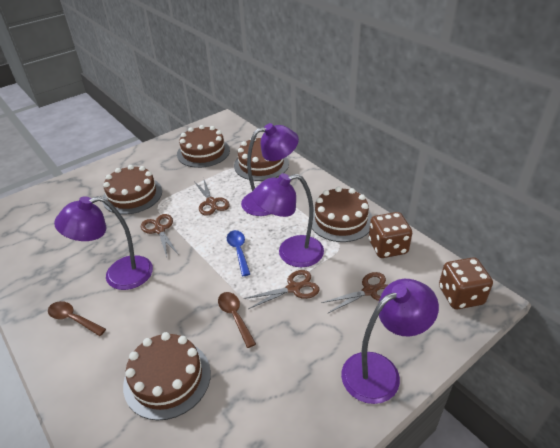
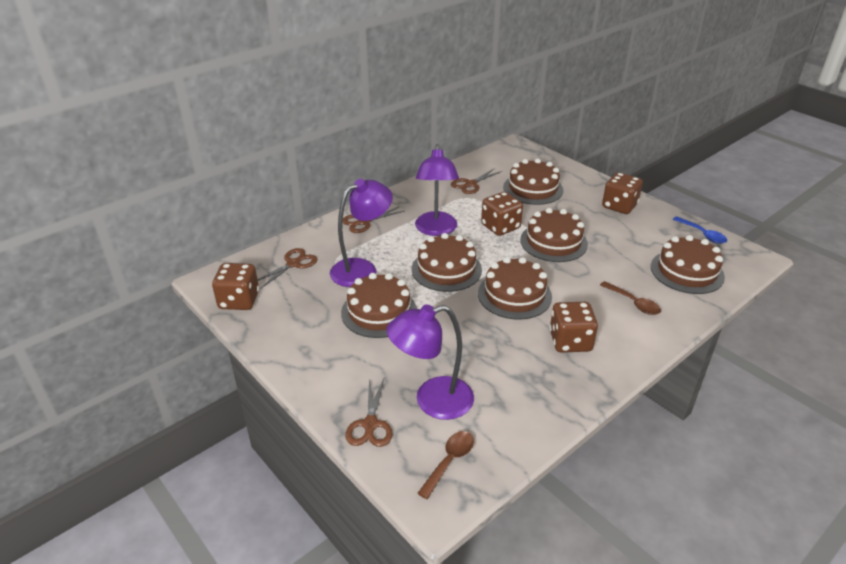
brown cake: [102,165,162,215] [123,332,211,420] [177,125,230,168] [234,138,289,181] [312,186,373,242] = 5 -> [341,273,417,338] [412,233,482,292] [478,257,552,320] [503,159,563,205] [520,208,588,262] [651,235,725,294] = 6
brown dice: [369,212,412,258] [439,257,493,309] = 2 -> [212,263,259,310] [481,192,523,236] [550,302,598,353] [602,172,643,214] = 4
purple lamp: [54,196,153,290] [241,123,299,216] [252,173,324,267] [341,279,439,404] = 4 -> [330,179,393,287] [387,304,474,420] [415,144,459,236] = 3

